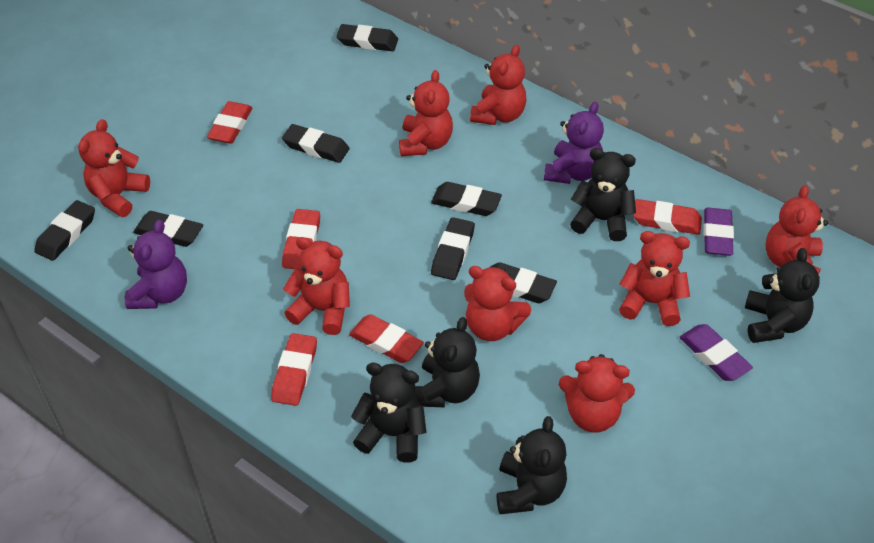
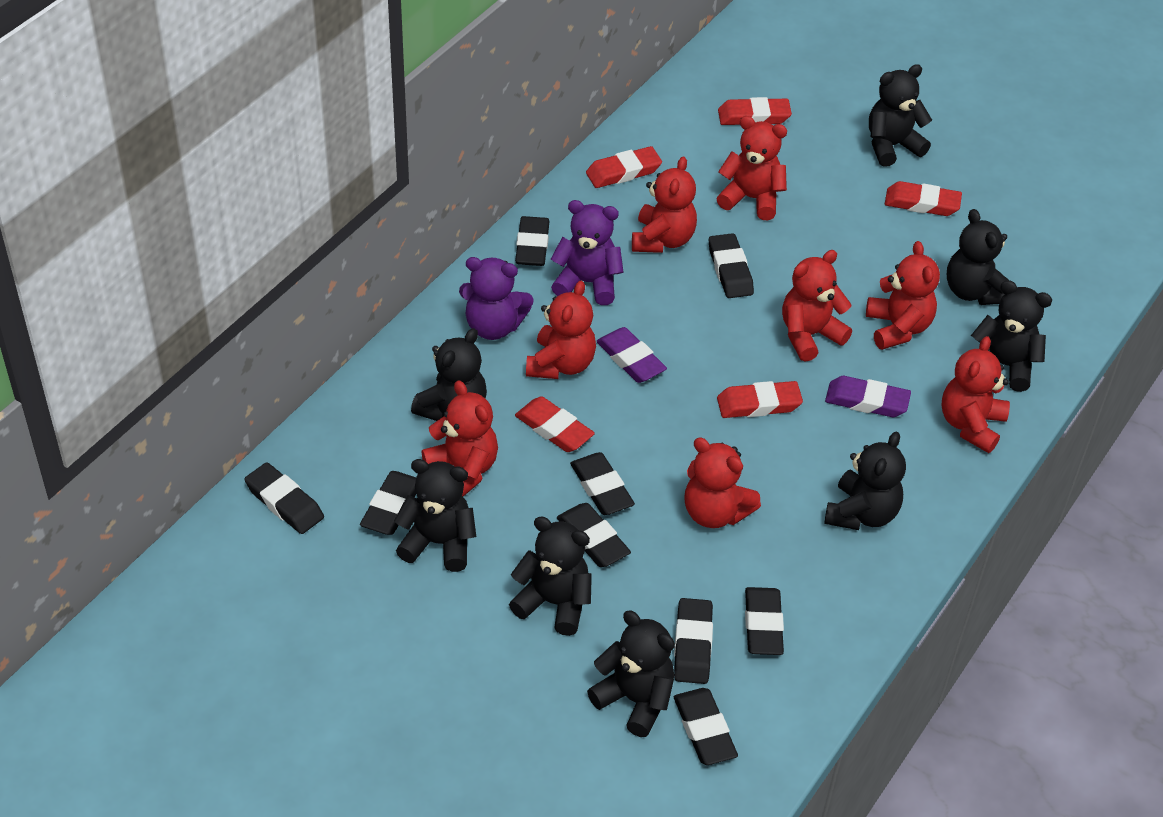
black eraser: [34,200,95,261] [133,211,203,247] [282,124,350,163] [336,24,398,51] [431,182,502,216] [431,217,475,280] [491,262,557,303] = 7 -> [244,462,324,534] [360,471,416,535] [515,216,550,266] [557,503,631,567] [570,452,635,515] [674,598,713,684] [674,688,738,765] [709,233,754,298] [745,587,784,655] = 9
black teddy bear: [351,363,426,463] [414,317,480,407] [497,416,567,514] [570,148,636,241] [745,248,820,343] = 5 -> [394,459,476,572] [411,328,487,421] [509,516,592,636] [587,611,675,737] [825,432,906,530] [869,64,932,167] [947,209,1008,305] [971,280,1052,392] = 8

